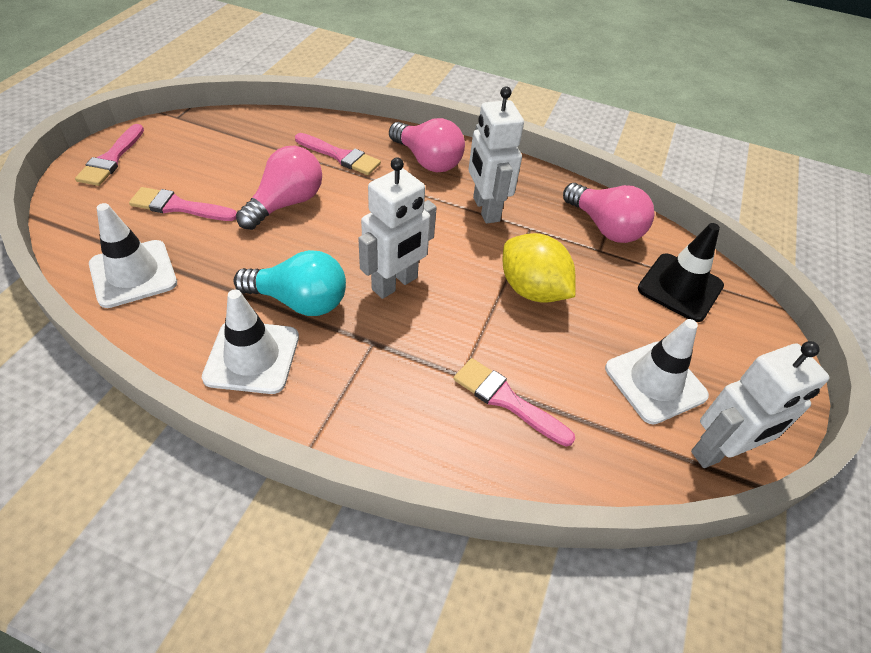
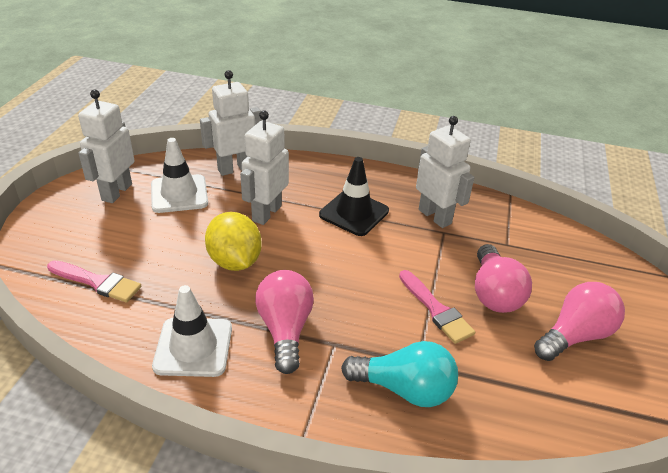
pink brush: [75,124,144,186] [129,187,237,221] [295,133,381,175] [454,358,575,446] = 4 -> [47,260,141,303] [399,270,475,344] = 2
white robot: [358,157,437,299] [469,87,524,223] [691,341,829,468] = 3 -> [78,90,134,203] [200,70,261,176] [240,110,289,225] [416,116,474,228] = 4
white traffic cone: [89,203,177,308] [202,289,299,394] [605,319,709,424] = 3 -> [151,138,208,213] [152,285,232,377] = 2

